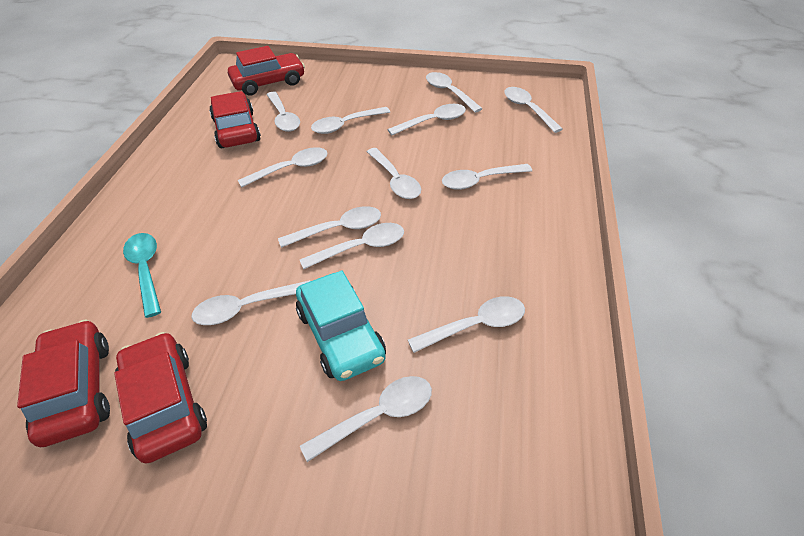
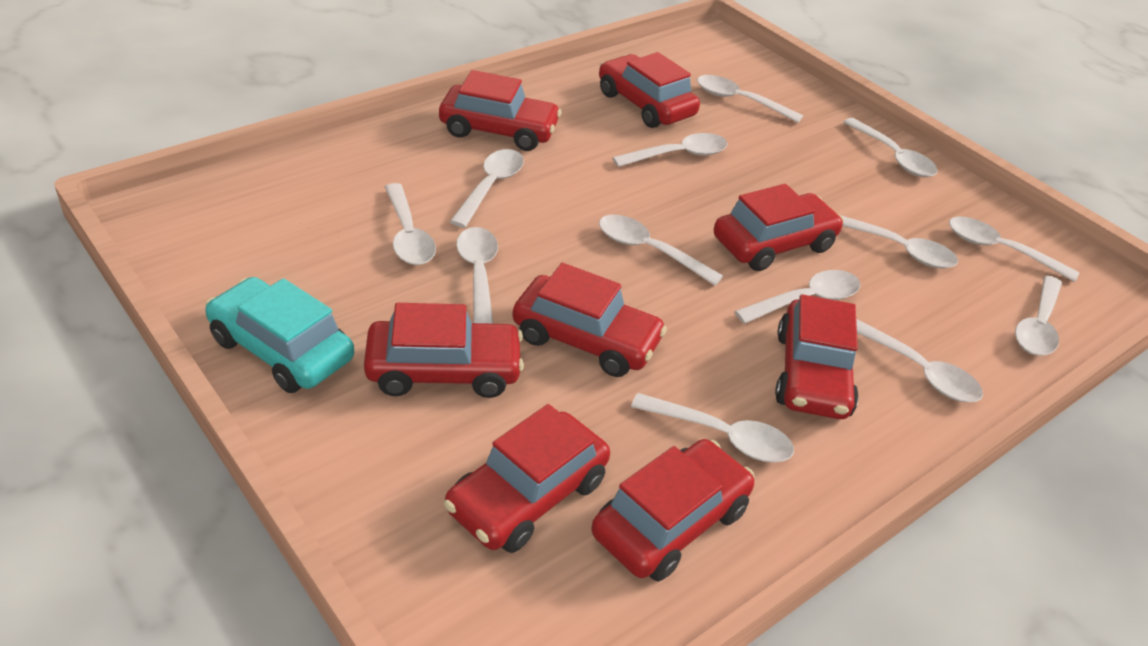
red car: [17,320,110,447] [114,332,207,464] [209,91,261,148] [228,46,305,96] = 4 -> [364,303,524,398] [439,70,562,151] [444,404,610,553] [512,263,667,377] [591,439,755,582] [599,52,700,128] [714,184,844,271] [775,294,859,419] = 8
turquoise spoon: [123,233,161,318] = 1 -> none = 0

